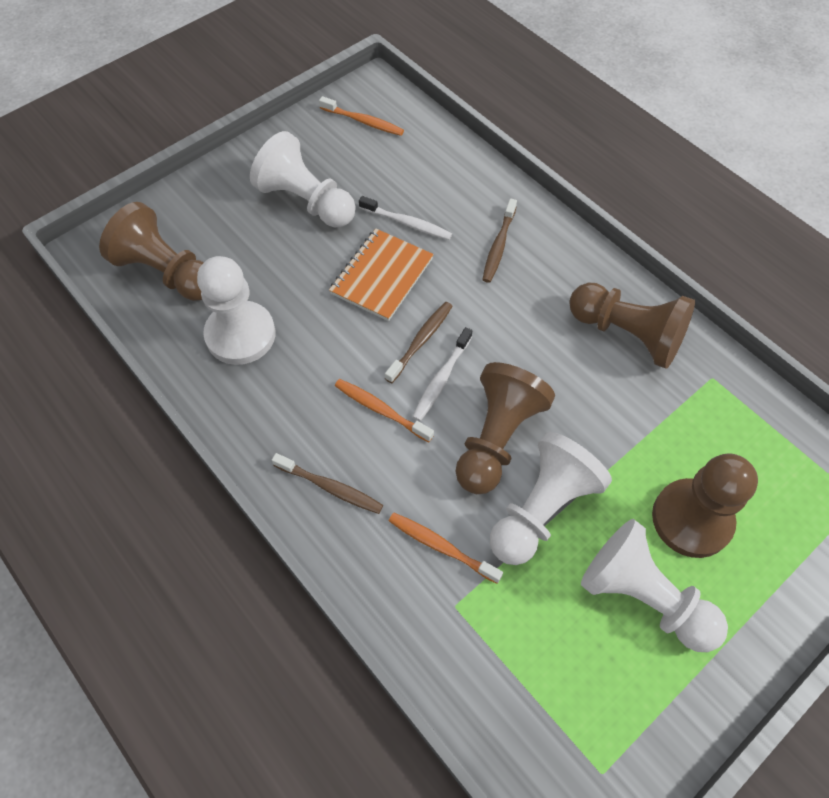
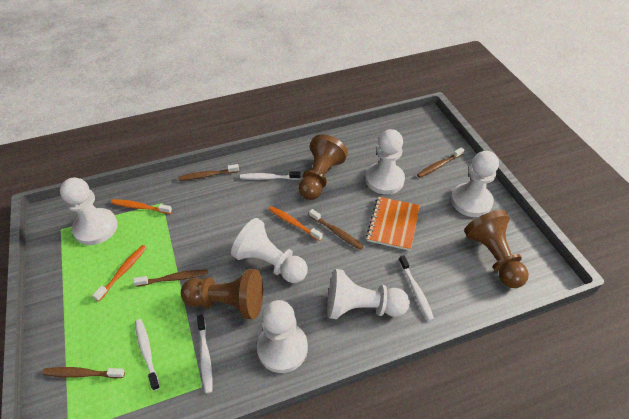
brown pawn: [99,202,204,301] [456,362,555,494] [569,283,695,369] [652,453,758,558] = 4 -> [181,269,263,319] [299,134,348,200] [464,210,529,288] = 3
brown toothbrush: [272,453,383,514] [385,302,453,383] [482,198,517,283] = 3 -> [42,367,125,378] [133,269,208,287] [178,164,239,181] [309,209,364,250] [417,147,464,178] = 5
white pawn: [197,256,275,365] [250,131,356,227] [490,432,612,565] [581,519,728,652] = 4 -> [60,178,118,245] [231,218,308,283] [257,300,308,373] [327,269,410,319] [365,129,405,194] [451,151,499,217] = 6
white toothbrush: [359,196,452,240] [412,327,472,421] = 2 -> [135,319,160,391] [197,315,212,394] [240,171,301,180] [399,255,434,321] = 4

